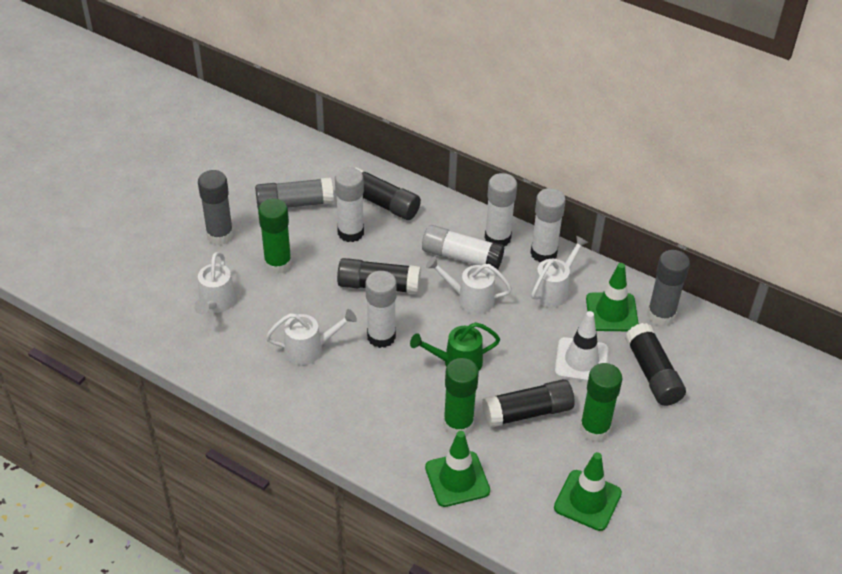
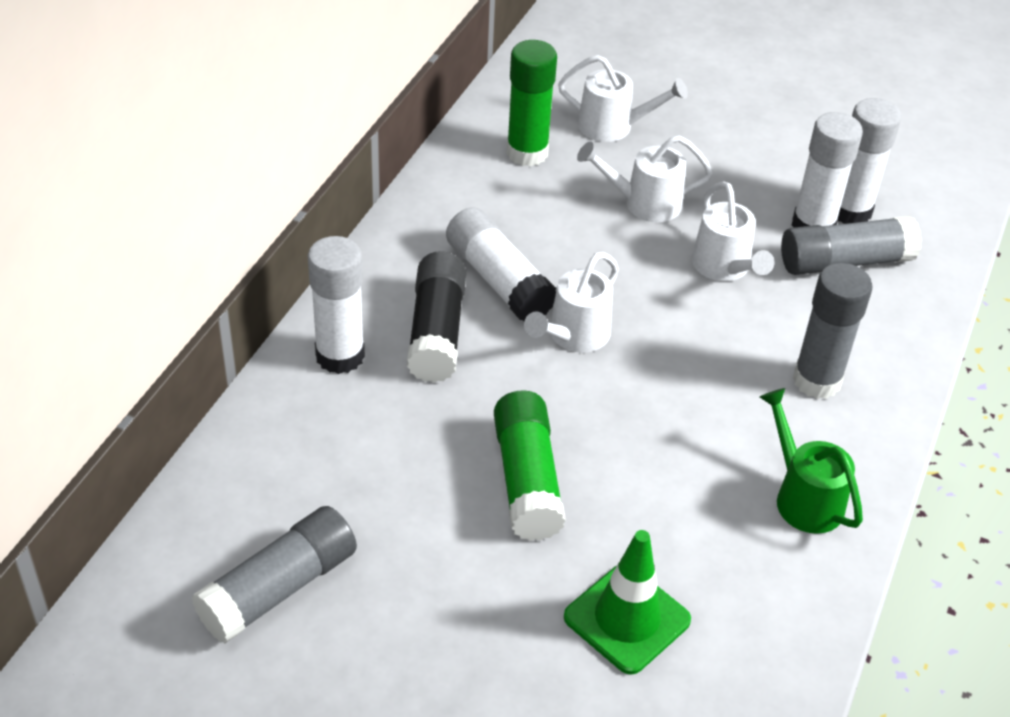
black glue stick: [337,258,421,294] [355,167,421,220] [482,379,574,428] [625,323,686,406] = 4 -> [407,251,466,383] = 1
green glue stick: [258,198,292,274] [443,358,479,436] [580,363,622,442] = 3 -> [494,390,566,541] [507,40,557,166] = 2
green traffic cone: [425,431,490,507] [554,452,622,531] [586,263,639,331] = 3 -> [564,530,691,675] = 1
white glue stick: [335,167,364,242] [365,271,397,348] [422,225,504,270] [485,173,517,246] [530,188,566,262] = 5 -> [308,236,365,374] [446,207,556,321] [792,112,863,227] [838,98,901,224] = 4
white traffic cone: [555,311,609,382] = 1 -> none = 0

